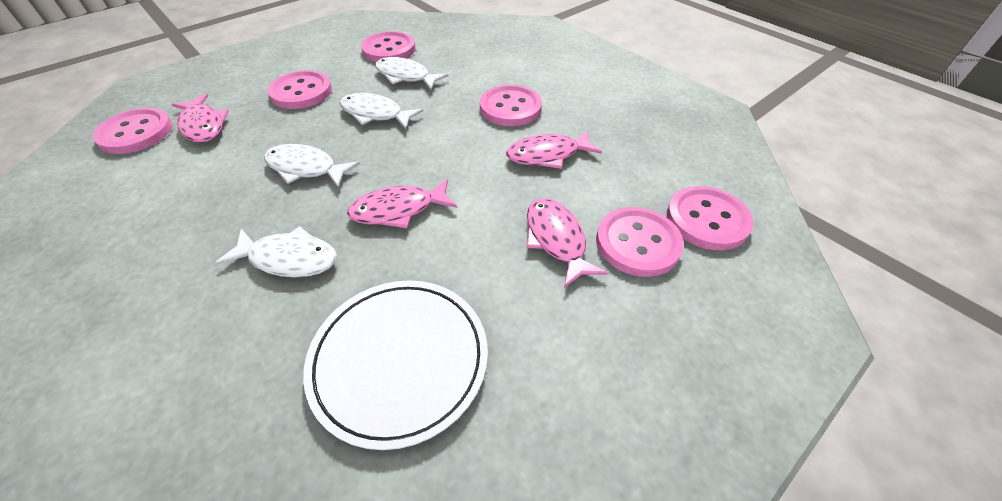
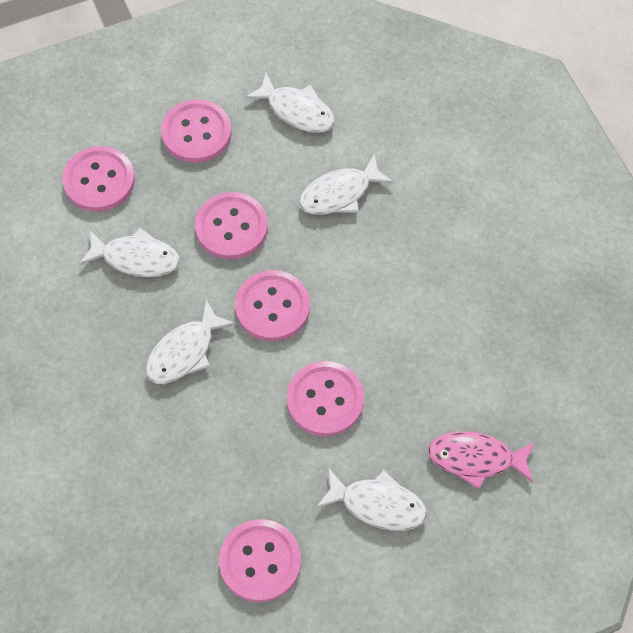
pink fish: [172,94,229,143] [347,179,457,228] [506,130,602,169] [526,198,608,288] = 4 -> [428,431,535,489] = 1
white fish: [215,226,337,278] [264,144,360,188] [340,93,423,129] [375,57,449,90] = 4 -> [79,228,180,277] [146,299,236,384] [245,73,335,133] [299,154,394,215] [316,467,427,531] = 5
white plate: [303,280,488,450] = 1 -> none = 0

